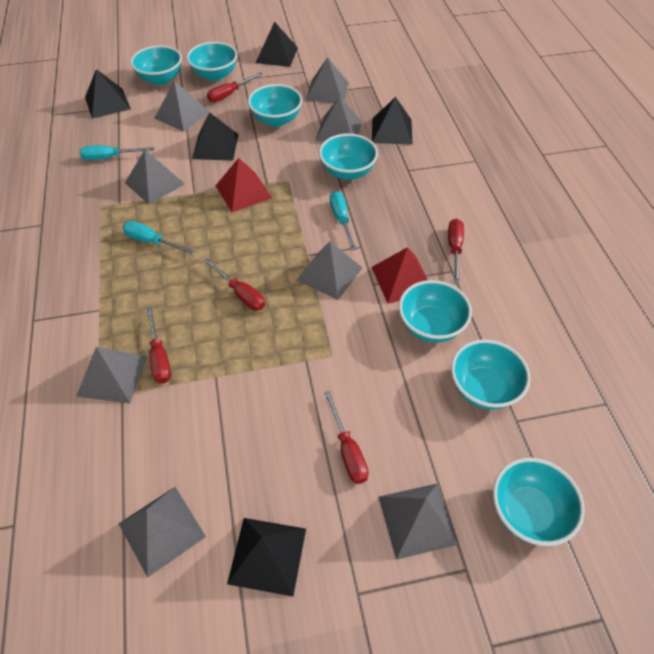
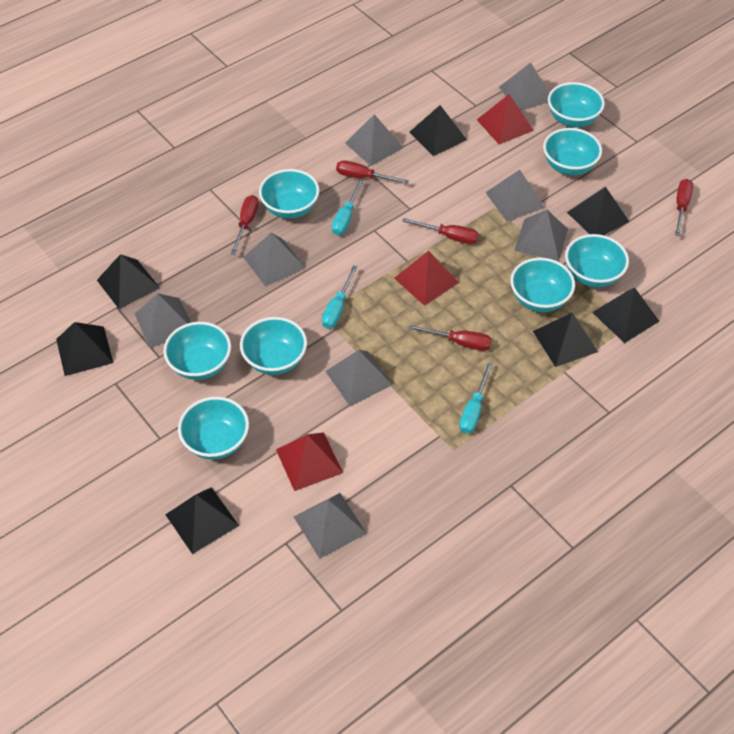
black pyramid: [85,69,131,119] [192,112,239,160] [227,518,306,597] [256,22,298,67] [372,97,413,145] = 5 -> [56,322,113,376] [97,254,160,309] [165,487,239,554] [409,105,467,156] [533,313,598,367] [567,186,629,235] [592,287,659,343] = 7
red pyramid: [215,158,272,212] [372,247,428,304] = 2 -> [276,432,343,491] [394,251,459,306] [477,94,534,145] = 3
turquoise bowl: [130,45,182,85] [187,42,237,81] [248,84,302,127] [319,133,378,180] [399,280,472,343] [451,339,531,410] [493,458,585,546] = 7 -> [163,322,231,380] [178,397,249,460] [240,317,307,375] [259,169,320,219] [510,258,575,312] [543,128,602,175] [548,82,605,127] [565,234,629,287] = 8

